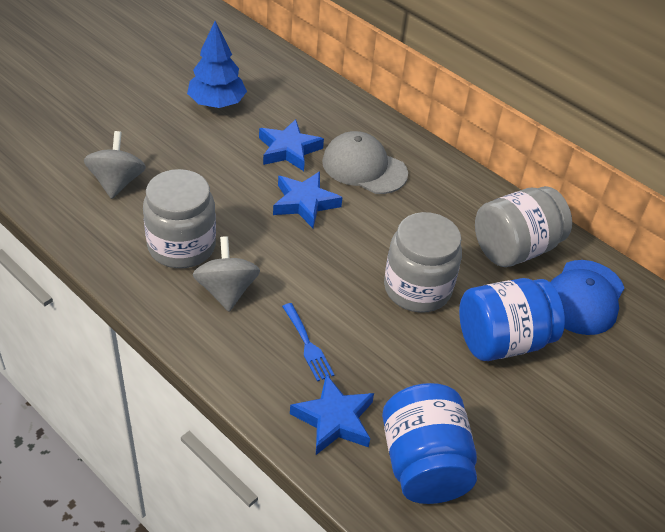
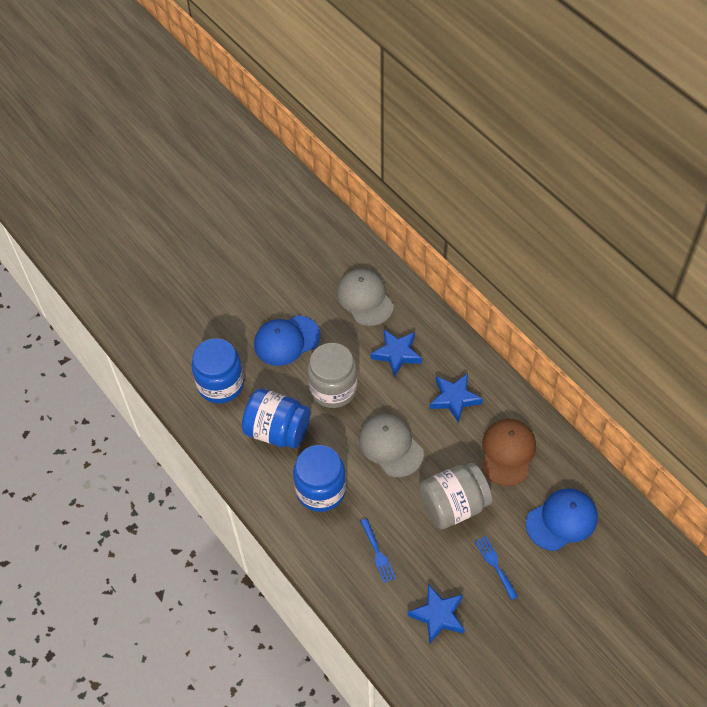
blue cap: [550,260,624,335] = 1 -> [254,315,321,366] [526,488,598,551] = 2
blue fork: [282,303,334,381] = 1 -> [360,518,396,583] [475,536,518,600] = 2
blue jar: [382,383,477,504] [459,278,565,361] = 2 -> [191,338,244,404] [242,388,310,448] [293,445,346,512] = 3
blue tree: [187,21,247,108] = 1 -> none = 0
brown cap: none = 0 -> [482,419,536,486] = 1
grey cap: [322,131,408,194] = 1 -> [337,269,394,326] [359,414,424,477] = 2
grey jar: [143,169,216,268] [384,212,462,313] [475,186,572,267] = 3 -> [307,343,358,408] [419,463,492,529] = 2
grey spinning top: [84,131,146,199] [193,236,260,312] = 2 -> none = 0

